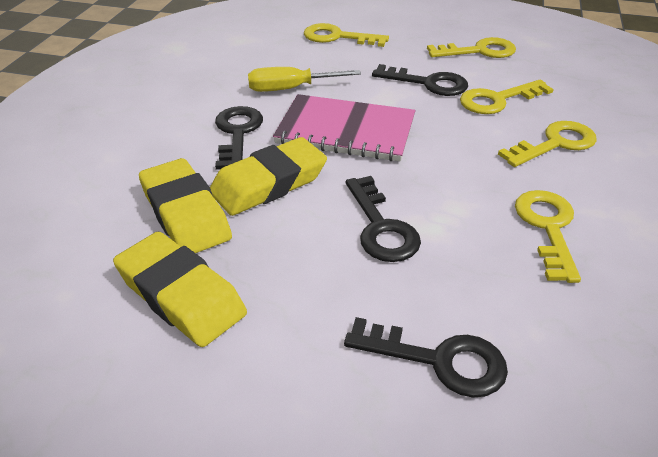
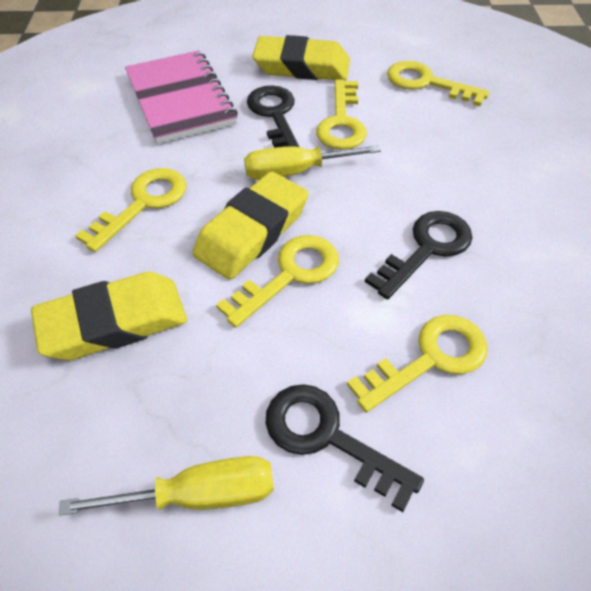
black key: [215,106,263,170] [344,317,508,398] [346,176,421,262] [372,64,468,96] = 4 -> [247,85,299,148] [265,384,424,512] [365,211,472,299] = 3
yellow screwdriver: [248,67,361,92] = 1 -> [59,456,274,516] [244,145,381,180] = 2

